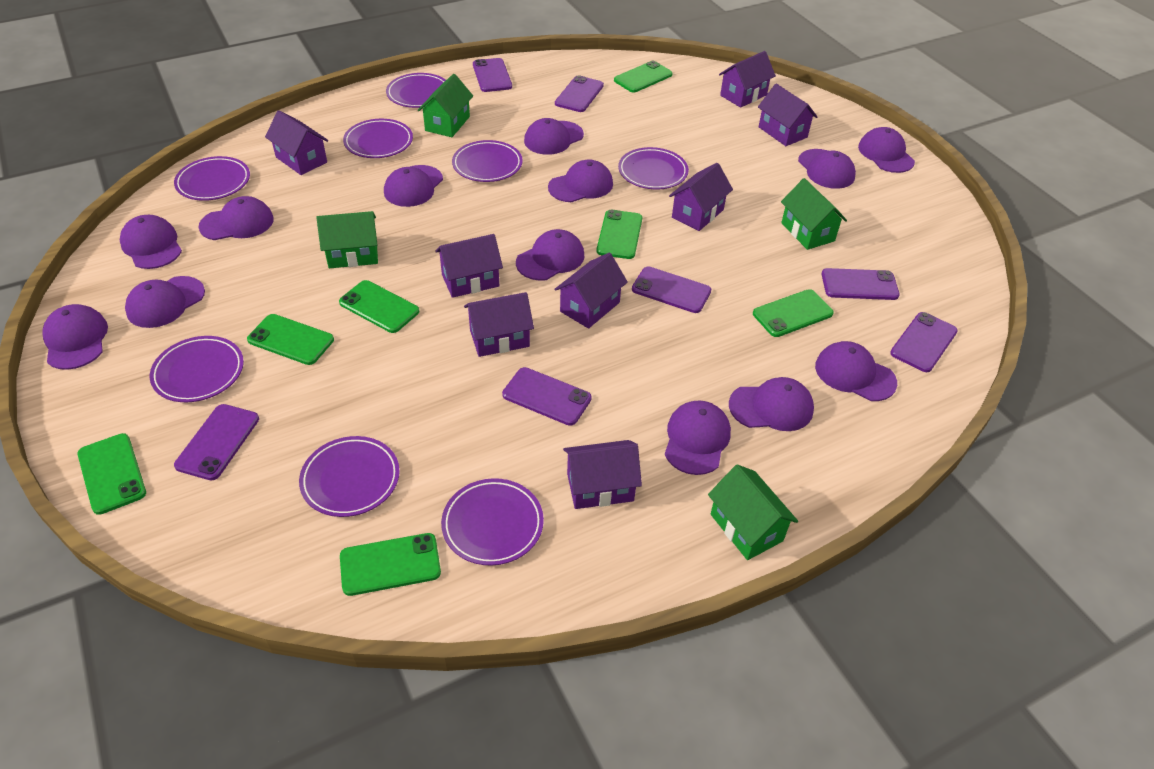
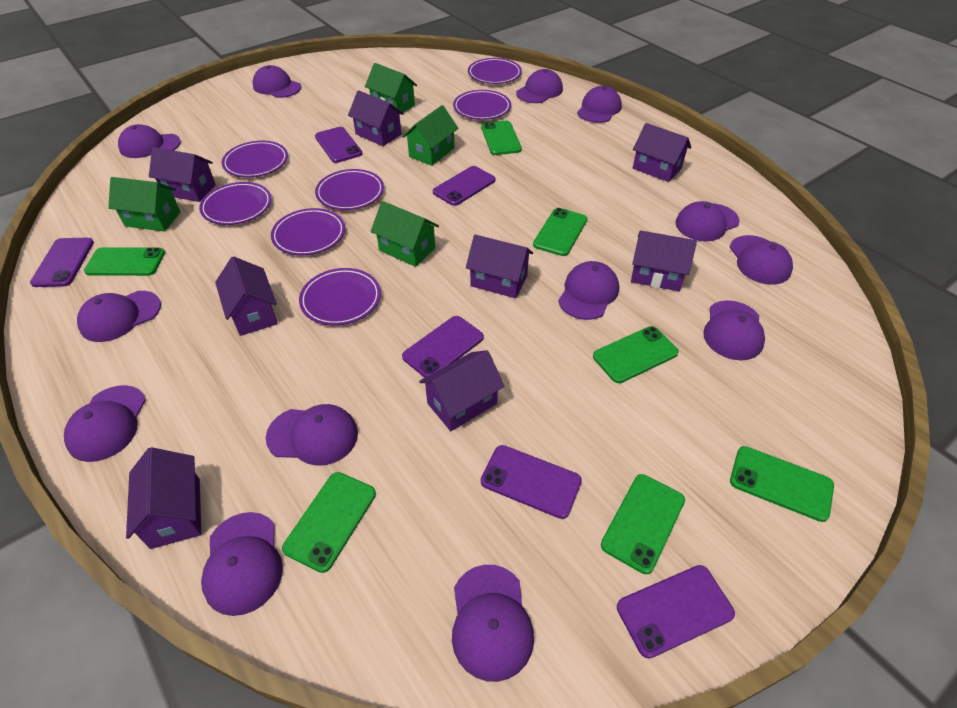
purple phone: [174,404,259,480] [473,58,512,92] [502,367,592,426] [555,75,604,112] [632,267,711,313] [821,268,900,300] [890,312,958,372] = 7 -> [30,238,94,287] [315,127,362,163] [402,316,484,378] [433,166,495,206] [481,445,582,519] [617,565,735,659] = 6
purple plate: [150,336,244,402] [174,156,250,201] [299,436,400,517] [343,119,413,158] [386,73,446,108] [441,478,544,566] [452,140,523,182] [618,147,689,189] = 8 -> [199,182,272,225] [222,141,288,178] [271,208,345,256] [299,268,381,326] [315,169,384,210] [453,90,511,120] [468,58,522,84] = 7

